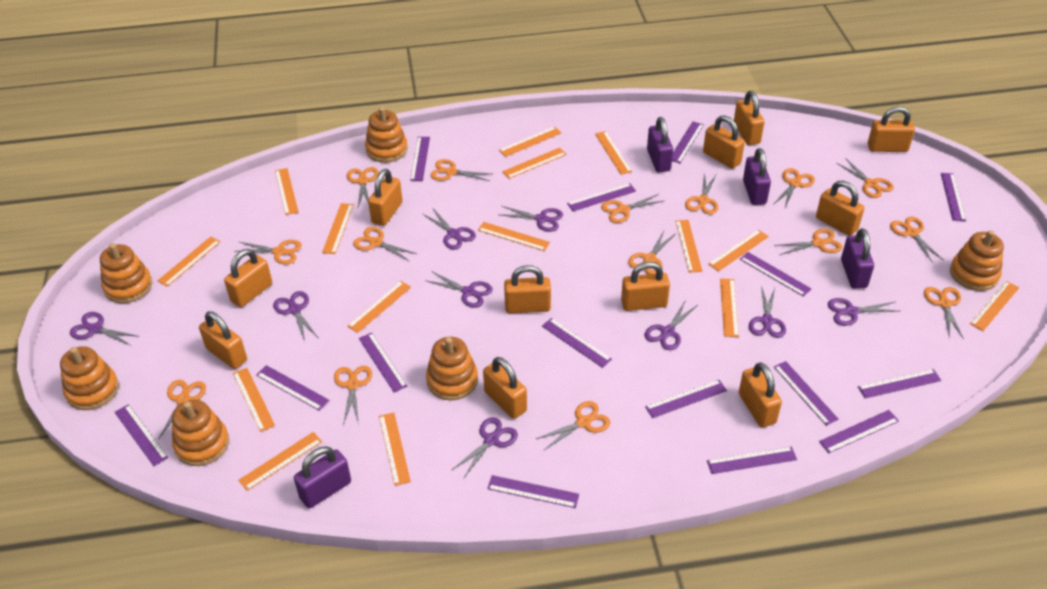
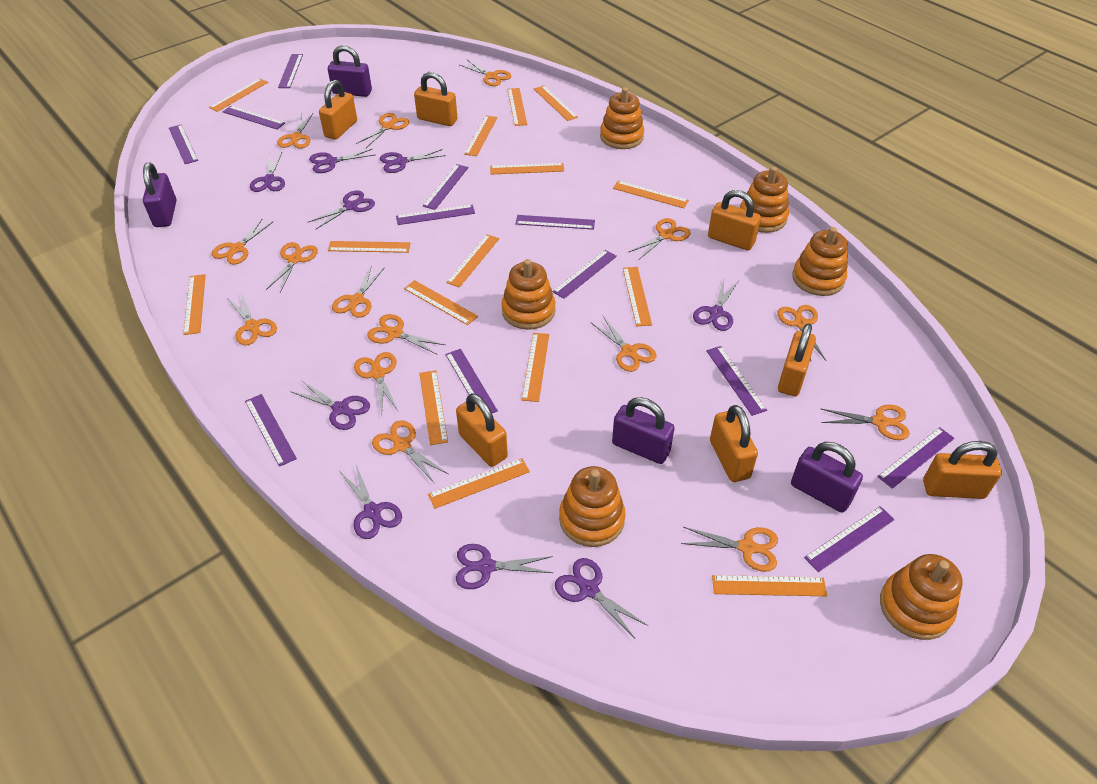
orange padlock: [199,311,247,369] [224,249,272,307] [368,169,403,226] [483,357,527,419] [504,265,551,313] [621,262,670,311] [703,115,745,169] [734,91,765,145] [739,362,782,428] [816,181,864,236] [868,107,915,152] = 11 -> [319,80,357,140] [414,72,457,126] [456,393,508,467] [708,190,761,250] [710,405,758,482] [778,324,816,396] [923,441,1002,499] = 7
purple ruler: [114,404,168,466] [256,365,329,411] [359,333,408,392] [410,137,430,181] [487,475,579,508] [542,318,612,368] [567,183,636,211] [645,380,727,418] [672,121,704,163] [707,446,797,474] [740,252,811,297] [774,361,839,426] [819,410,899,453] [858,369,941,398] [941,173,966,221] = 15 -> [169,124,198,164] [223,106,285,130] [245,394,297,467] [278,54,303,88] [396,205,475,225] [423,164,468,210] [445,349,498,413] [516,215,595,230] [552,250,617,299] [706,346,767,416] [804,506,895,572] [877,427,955,489] = 12

